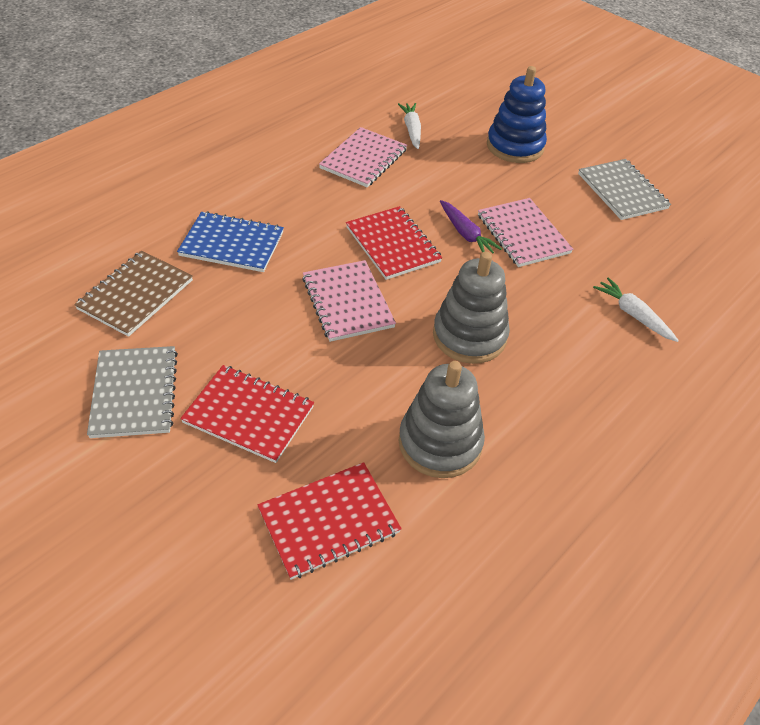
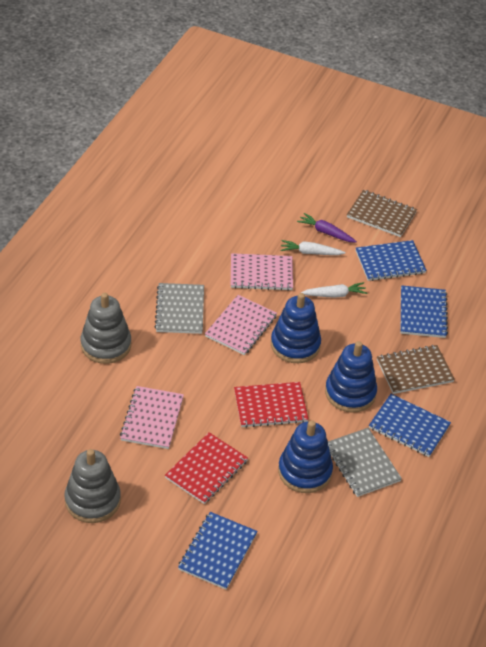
blue notebook: [177,211,284,272] = 1 -> [178,512,257,590] [356,240,427,281] [369,394,451,457] [401,285,448,338] = 4
blue stacking toy: [487,66,547,163] = 1 -> [271,293,321,363] [278,420,333,493] [325,341,377,413] = 3
brown notebook: [74,251,193,337] = 1 -> [347,190,417,237] [377,345,455,394] = 2
red notebook: [180,365,314,463] [257,462,402,580] [346,206,442,280] = 3 -> [165,432,248,504] [234,382,308,428] = 2

